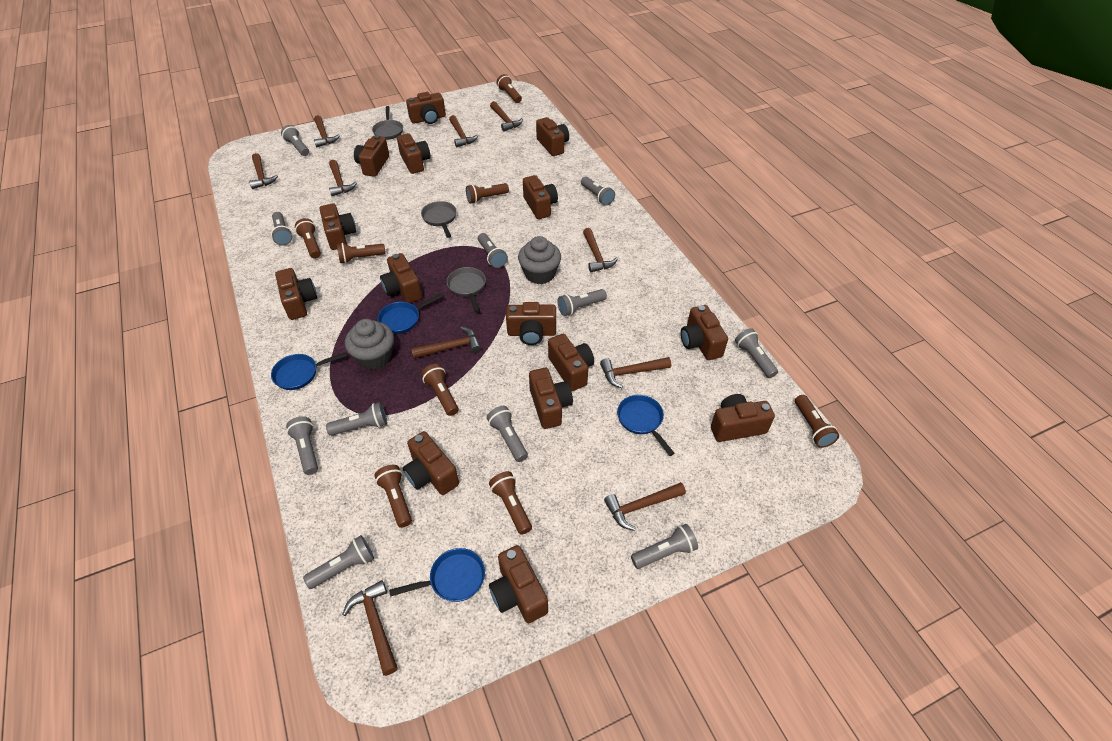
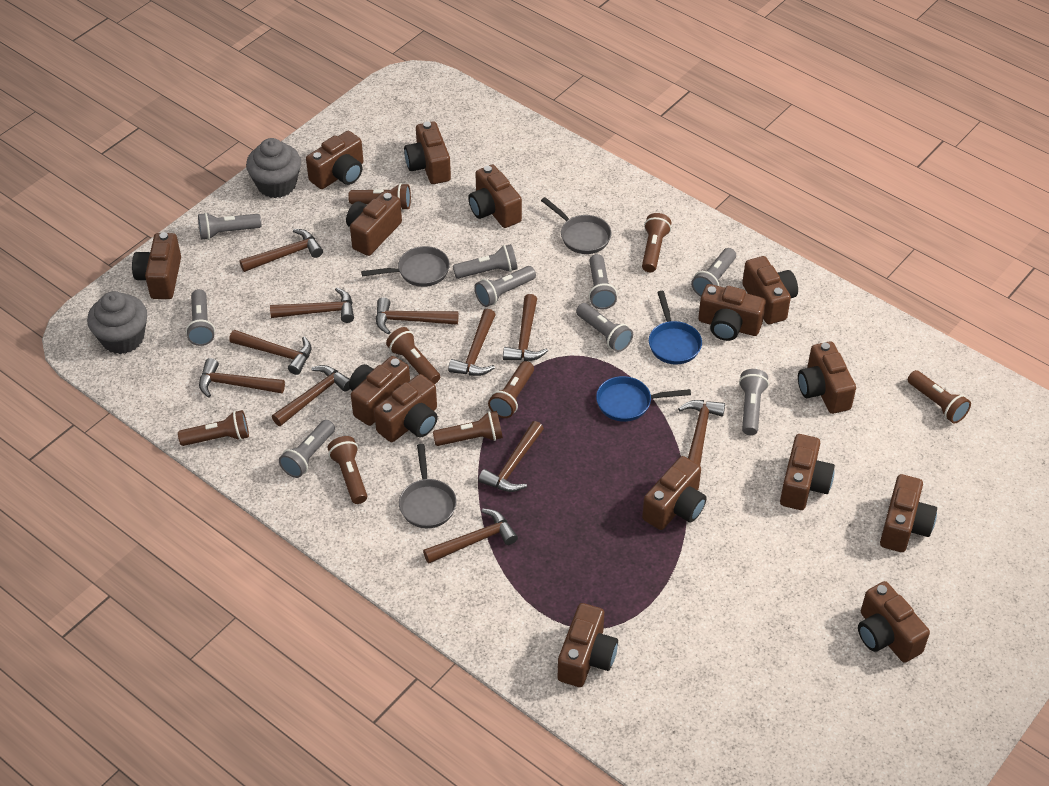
blue pan: [271,352,347,390] [378,293,444,334] [389,548,485,602] [617,395,675,456] = 4 -> [596,376,691,422] [649,291,702,365] = 2
brown hammer: [249,153,278,189] [314,115,340,147] [329,160,357,196] [342,580,398,676] [411,326,481,359] [449,115,478,147] [490,101,523,132] [583,228,618,272] [600,357,671,388] [604,482,686,531] = 10 -> [199,358,285,398] [229,330,311,375] [239,229,323,272] [270,288,354,323] [272,365,350,426] [376,297,458,335] [423,508,518,563] [448,309,496,376] [479,421,544,492] [503,294,548,361] [678,400,725,465] = 11
grey flashlight: [271,212,293,245] [281,125,309,156] [286,417,318,475] [303,535,374,589] [326,402,387,436] [478,233,508,268] [487,406,528,462] [558,289,607,316] [581,176,615,206] [631,524,698,569] [735,328,778,378] = 11 -> [186,289,215,346] [198,212,261,240] [279,420,335,478] [453,244,518,279] [474,266,536,307] [576,303,633,352] [589,254,617,309] [691,248,736,296] [739,369,769,435] = 9

